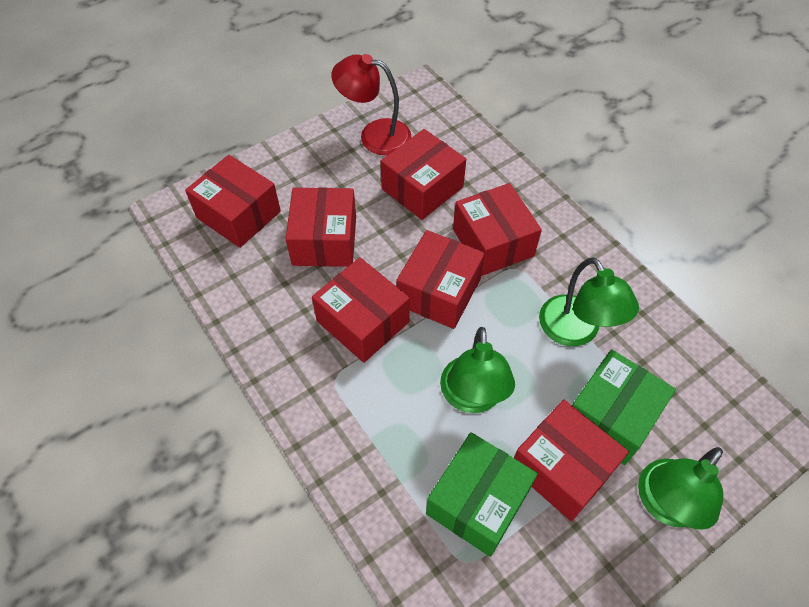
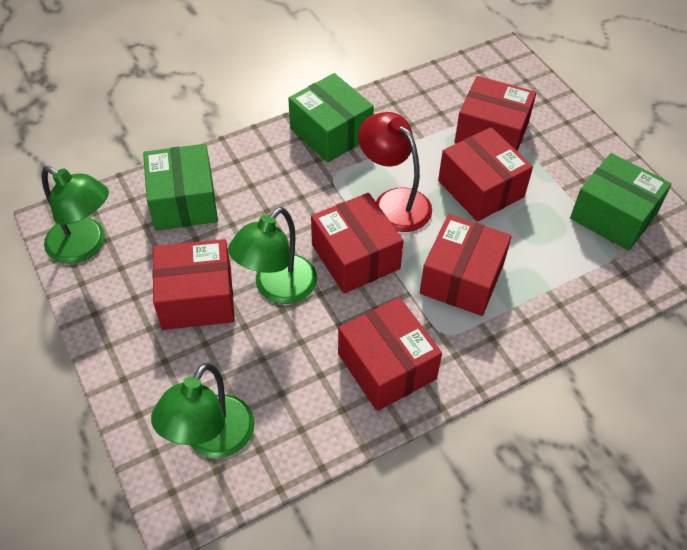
green box: [426,432,538,557] [572,350,676,465] = 2 -> [143,144,218,231] [288,73,374,163] [570,153,672,251] = 3
red box: [185,155,281,248] [286,187,356,267] [312,257,410,363] [381,129,466,220] [396,230,485,329] [453,183,542,276] [514,400,629,521] = 7 -> [152,239,235,330] [311,193,404,293] [338,297,442,411] [420,214,512,316] [438,127,533,222] [454,76,536,151] = 6

